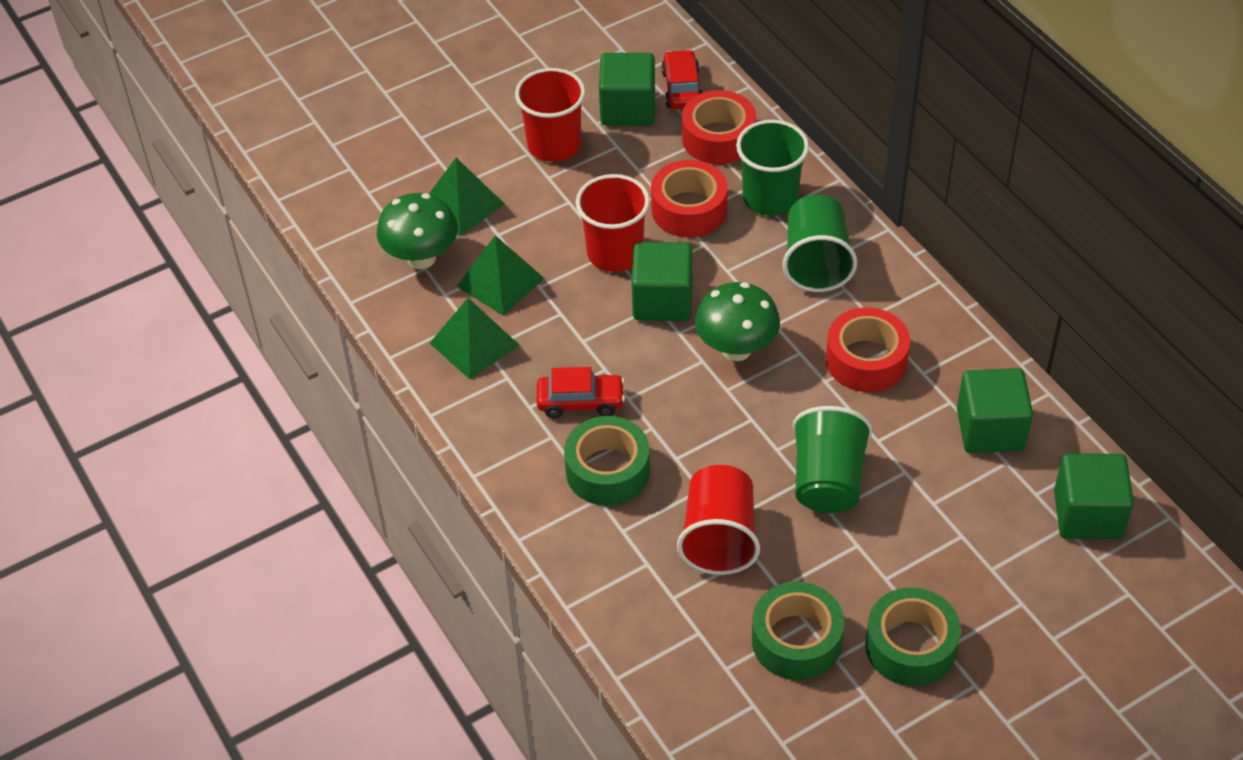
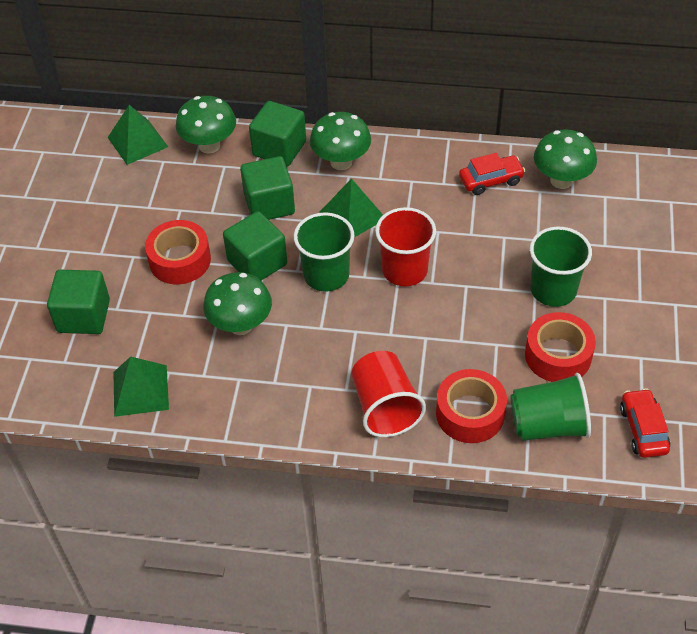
green mushroom: [377,193,458,269] [695,282,780,361] = 2 -> [176,96,236,154] [203,272,272,335] [310,112,371,170] [534,129,597,189] = 4
green tape: [564,416,650,506] [752,582,844,680] [865,587,961,686] = 3 -> none = 0
red cup: [515,68,585,162] [576,174,650,272] [677,465,760,575] = 3 -> [351,351,426,437] [375,207,436,286] = 2

